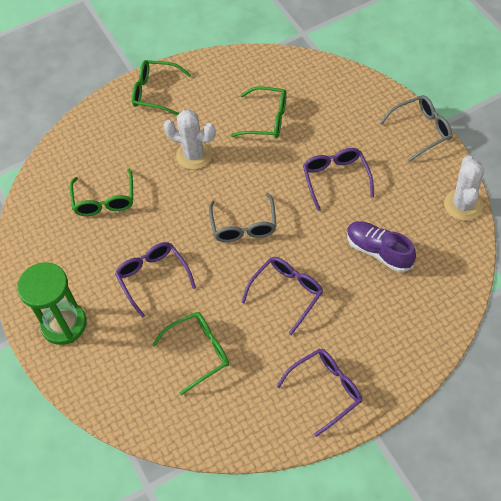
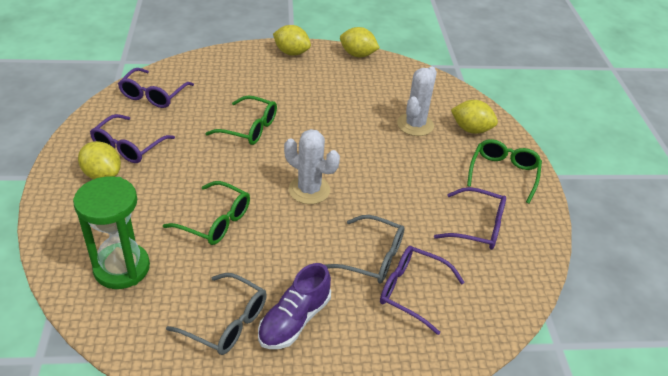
green glasses: [70,168,133,216] [132,60,191,115] [152,312,229,395] [230,86,287,138] = 4 -> [163,181,250,245] [205,96,277,145] [467,139,542,204] = 3
yellow lemon: none = 0 -> [78,141,121,179] [273,25,311,56] [340,27,380,57] [451,100,498,134] = 4

